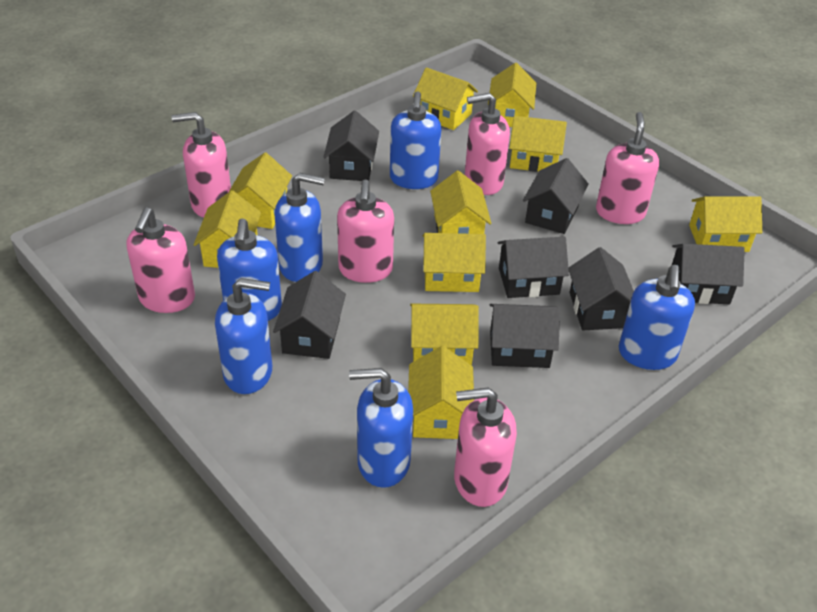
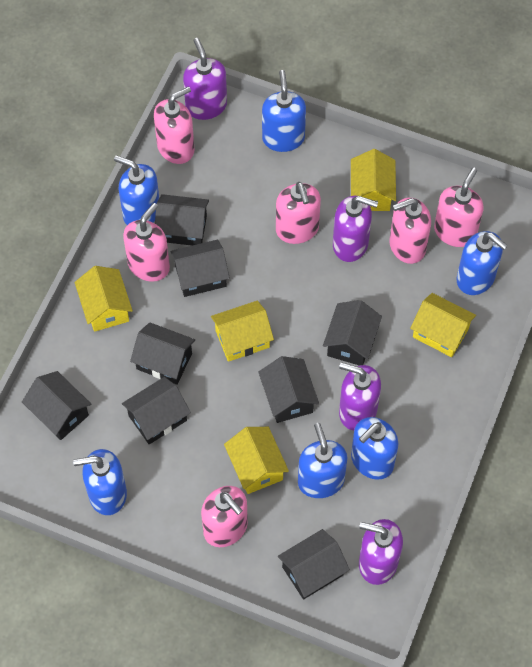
black house: [273,271,346,359] [324,110,379,181] [490,304,560,368] [498,237,569,298] [523,158,589,234] [568,247,634,330] [672,244,745,304] = 7 -> [22,371,91,440] [122,377,191,444] [130,322,195,385] [155,194,209,246] [171,240,230,297] [258,356,319,423] [278,529,350,599] [323,300,382,366] = 8
purple soap dispenser: none = 0 -> [183,38,227,120] [333,196,378,262] [339,362,381,430] [359,519,403,585] = 4
yellow house: [193,190,261,268] [229,153,292,229] [408,346,474,439] [410,304,479,366] [413,67,478,130] [423,233,486,292] [430,171,491,234] [488,63,537,127] [509,116,567,172] [689,196,762,252] = 10 -> [75,266,133,332] [211,301,274,362] [224,427,289,494] [351,149,396,211] [410,293,476,357] = 5

